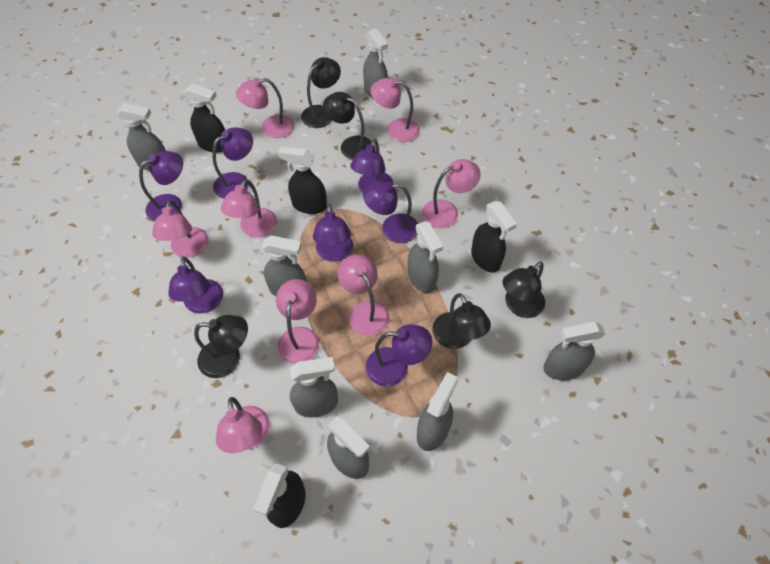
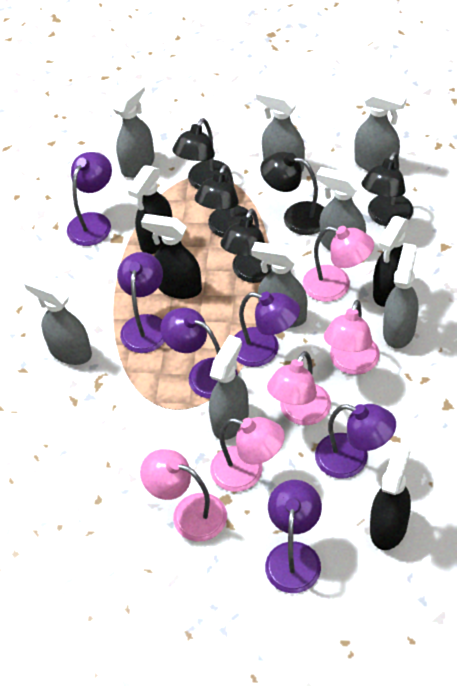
pink lamp: [152,200,209,258] [216,397,270,453] [221,179,277,237] [236,78,294,138] [276,279,319,364] [338,255,390,336] [370,77,420,142] [422,159,481,228] = 8 -> [140,449,227,541] [210,417,285,492] [267,351,331,425] [303,226,374,302] [324,300,380,375] = 5
purple lamp: [139,151,183,222] [168,257,223,313] [212,127,253,199] [313,203,353,262] [350,139,393,193] [363,181,418,243] [366,324,433,387] = 7 -> [67,152,112,246] [117,252,165,353] [161,308,238,399] [234,292,300,367] [265,480,322,593] [315,404,396,479] = 6

